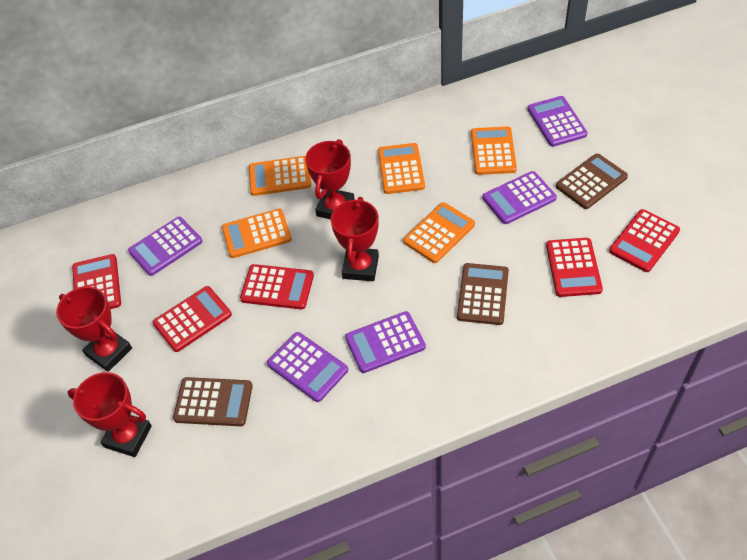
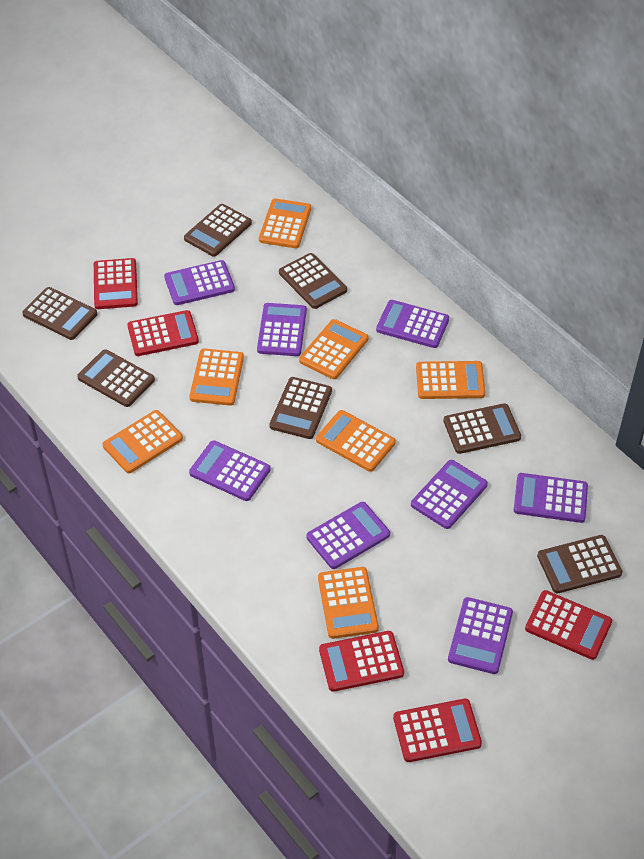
brown calculator: [173,377,253,426] [457,263,509,325] [556,154,628,209] = 3 -> [22,287,97,340] [77,349,155,407] [184,204,252,257] [269,377,332,439] [279,253,347,309] [444,403,521,454] [537,535,623,593] = 7
orange calculator: [222,209,292,258] [249,156,311,196] [378,143,425,194] [403,202,475,263] [471,126,517,175] = 5 -> [103,410,183,473] [189,349,244,406] [259,198,311,248] [299,319,368,379] [316,410,396,472] [318,567,379,639] [416,361,485,399] = 7
purple calculator: [128,217,203,276] [267,332,348,402] [345,311,426,373] [483,171,557,224] [528,96,588,147] = 5 -> [164,260,235,305] [189,440,270,501] [257,303,307,356] [307,502,390,569] [376,300,449,348] [411,460,488,529] [448,597,513,674] [514,473,588,523] = 8
red trophy: [56,286,132,372] [67,372,152,457] [305,139,355,219] [331,197,379,281] = 4 -> none = 0

